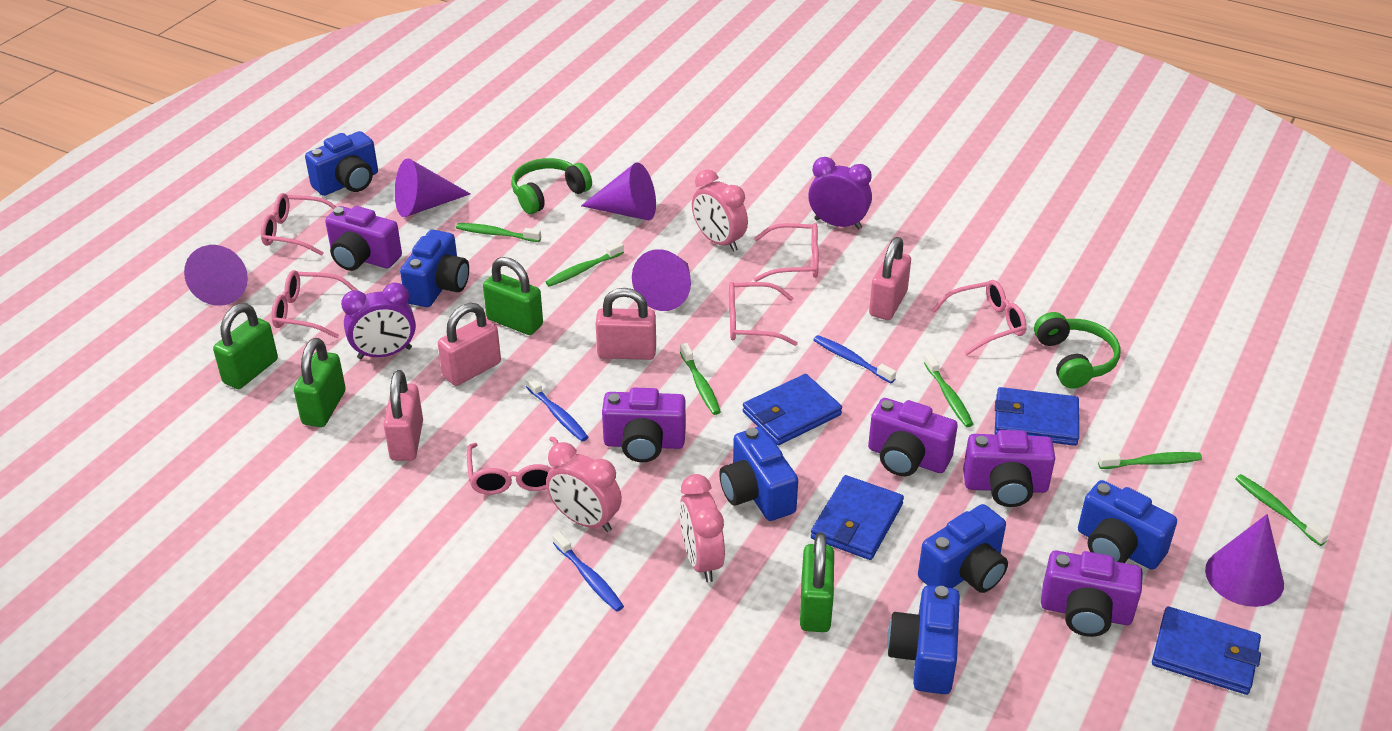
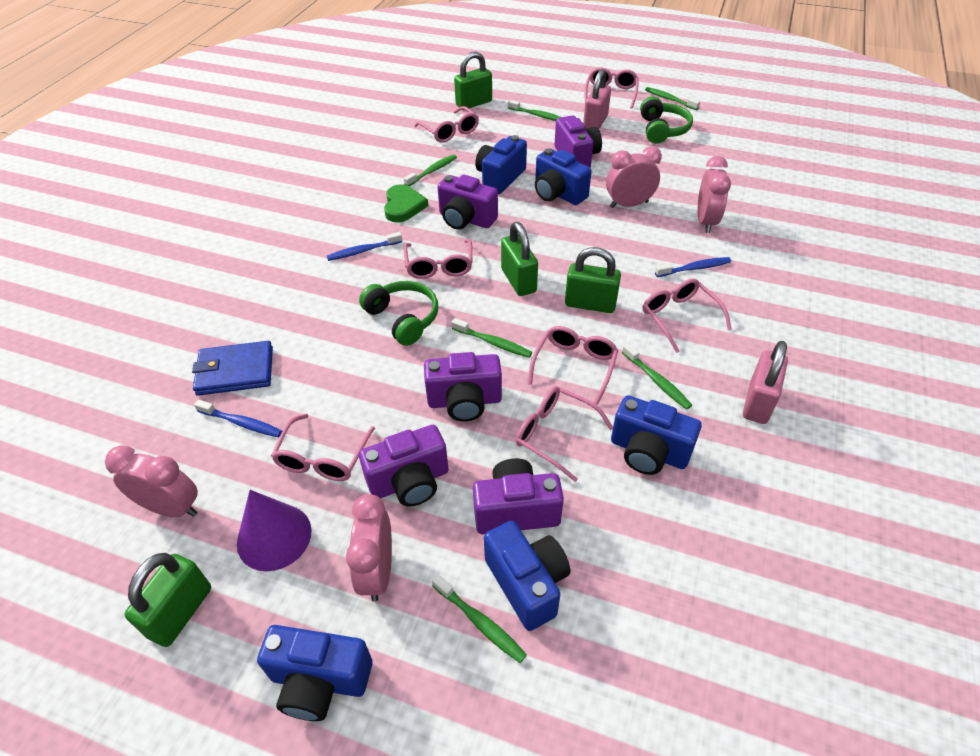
blue camera: [305,131,378,196] [400,230,469,307] [719,427,798,521] [887,585,960,694] [918,504,1008,593] [1078,480,1177,570] = 6 -> [257,625,373,721] [475,135,527,194] [484,521,570,631] [535,148,592,205] [611,395,702,475] = 5
blue wallet: [743,374,842,445] [811,475,904,560] [995,387,1079,446] [1152,606,1261,695] = 4 -> [192,341,273,396] = 1
green heart: none = 0 -> [384,184,428,222] = 1
pink clock: [546,442,622,532] [679,474,725,582] [692,169,748,252] = 3 -> [105,445,198,517] [346,494,392,601] [606,146,662,208] [698,156,731,233] = 4
pink glasses: [261,193,336,256] [271,270,359,338] [467,437,558,495] [729,282,798,346] [754,223,819,282] [931,280,1027,356] = 6 -> [271,414,375,481] [404,239,472,279] [414,106,479,143] [516,386,613,482] [528,326,619,405] [584,67,638,109] [643,279,732,353] = 7
pink padlock: [383,370,423,461] [438,303,501,386] [596,288,656,360] [869,237,911,320] = 4 -> [583,69,611,129] [743,341,788,424] = 2
purple clock: [341,283,416,359] [808,157,872,230] = 2 -> none = 0
purple cone: [184,245,248,306] [395,158,470,217] [581,162,656,220] [632,249,691,311] [1205,514,1284,607] = 5 -> [237,490,312,572] = 1

